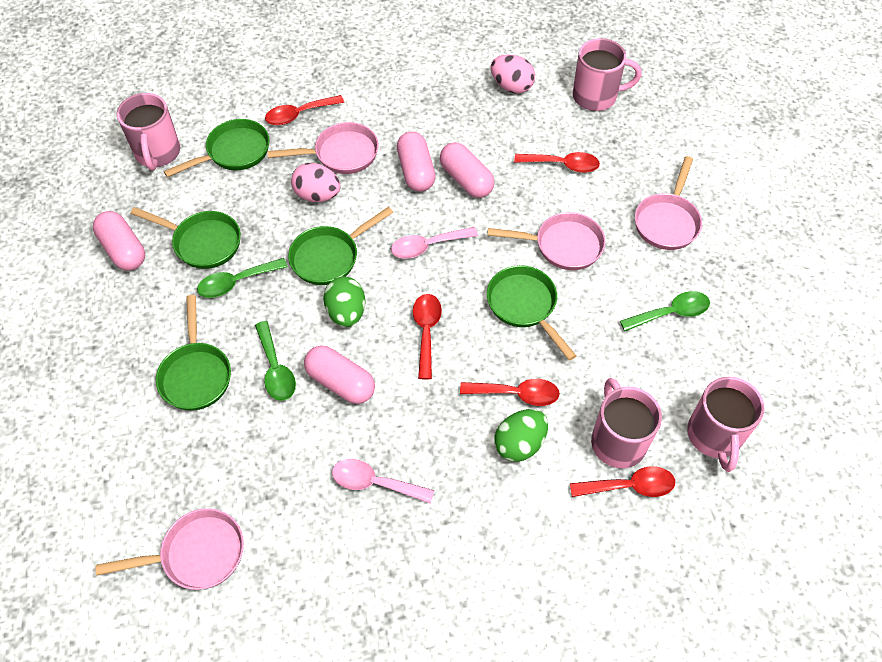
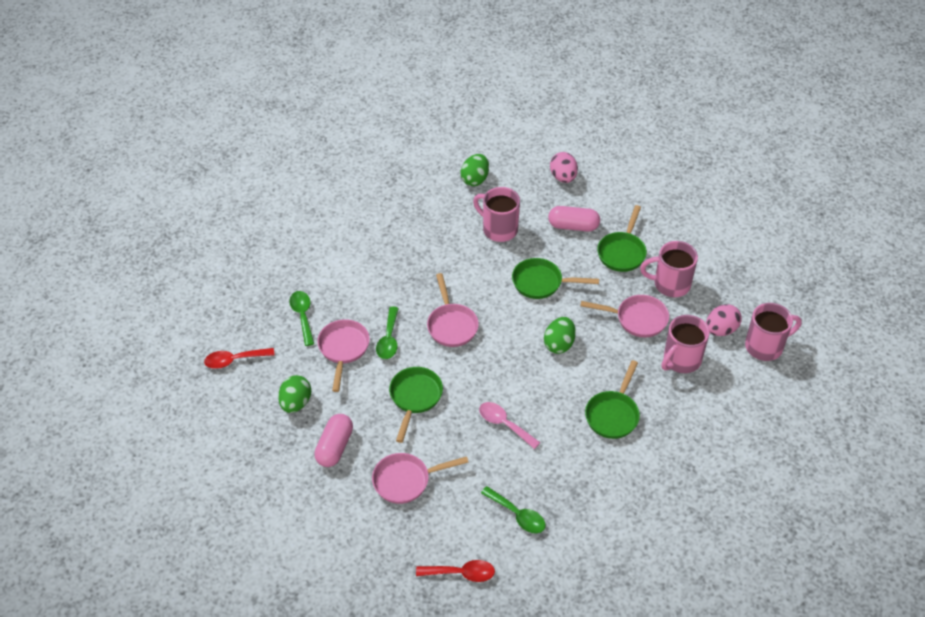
green egg: [323,276,366,327] [494,409,548,462] = 2 -> [278,375,311,413] [460,154,489,186] [544,317,576,354] = 3
green pan: [130,207,241,269] [156,295,231,411] [164,119,270,177] [288,207,393,285] [487,265,576,361] = 5 -> [389,367,443,443] [512,258,599,299] [585,360,640,439] [597,205,647,272] = 4
pink capsule: [93,211,145,271] [304,346,375,404] [397,132,436,192] [440,142,495,198] = 4 -> [314,414,353,467] [548,206,600,232] = 2
pink spoon: [332,459,435,504] [391,227,478,259] = 2 -> [479,402,540,449] = 1
red spoon: [265,95,344,125] [413,294,442,379] [460,379,560,406] [514,152,600,173] [570,466,675,497] = 5 -> [204,348,275,369] [416,560,495,582] = 2

